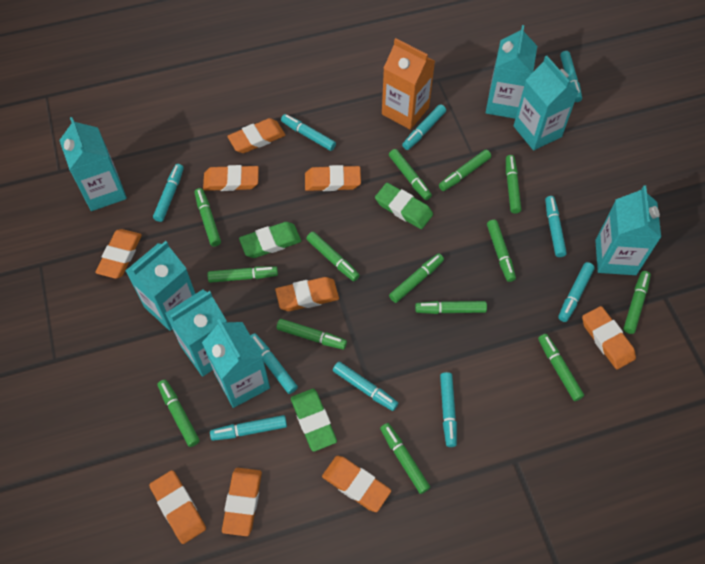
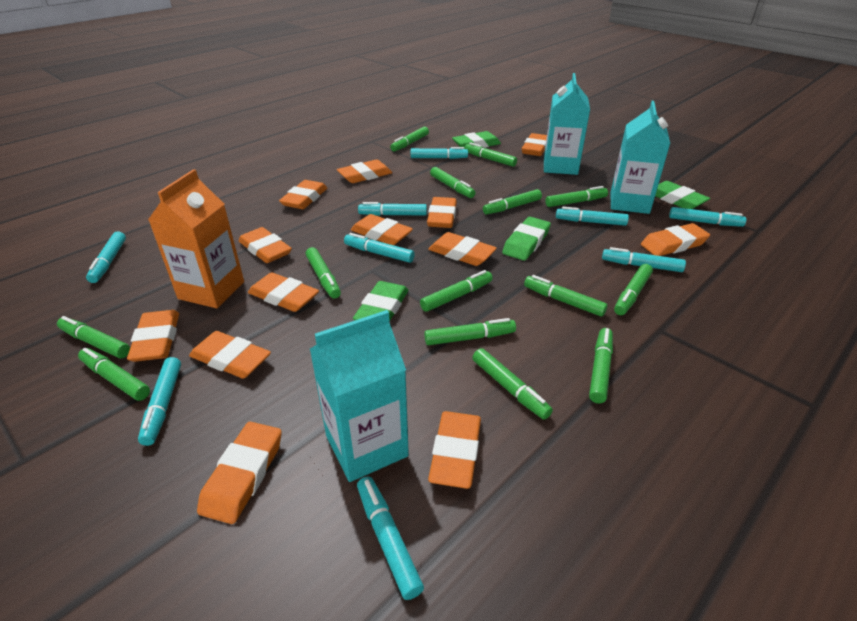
green eraser: [239,222,301,258] [291,389,337,452] [375,183,433,229] = 3 -> [353,281,408,321] [452,131,501,149] [502,217,551,261] [655,181,710,209] = 4
orange eraser: [95,229,142,279] [149,470,206,544] [203,165,259,191] [222,468,262,536] [227,118,285,153] [275,277,339,311] [305,165,361,191] [322,456,391,512] [582,306,636,369] = 9 -> [127,310,179,362] [189,331,271,379] [197,422,282,524] [239,227,292,263] [248,272,319,312] [279,180,327,209] [337,159,392,183] [351,214,413,245] [427,197,457,228] [428,232,497,266] [428,411,481,489] [522,133,547,156] [641,223,710,256] = 13
turquoise carton: [59,117,127,211] [126,241,195,331] [165,289,227,377] [202,319,270,408] [486,25,537,119] [514,56,579,150] [595,185,661,275] = 7 -> [310,310,409,482] [544,73,590,175] [611,101,670,214] = 3
turquoise marker: [153,164,184,222] [210,415,287,441] [250,333,298,394] [281,114,336,151] [333,362,398,411] [402,104,446,150] [440,372,457,447] [545,196,567,257] [558,262,595,322] [560,51,582,102] = 10 -> [86,231,126,283] [138,357,181,446] [344,233,415,263] [357,476,424,600] [358,202,427,216] [411,147,468,159] [556,207,629,226] [602,247,686,272] [669,207,746,227] = 9

